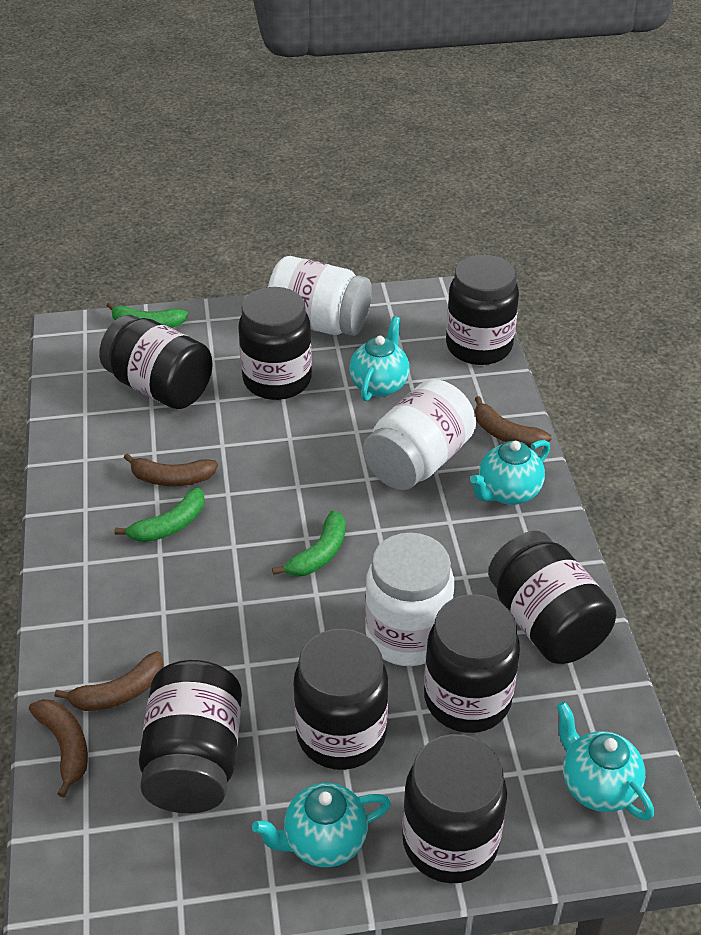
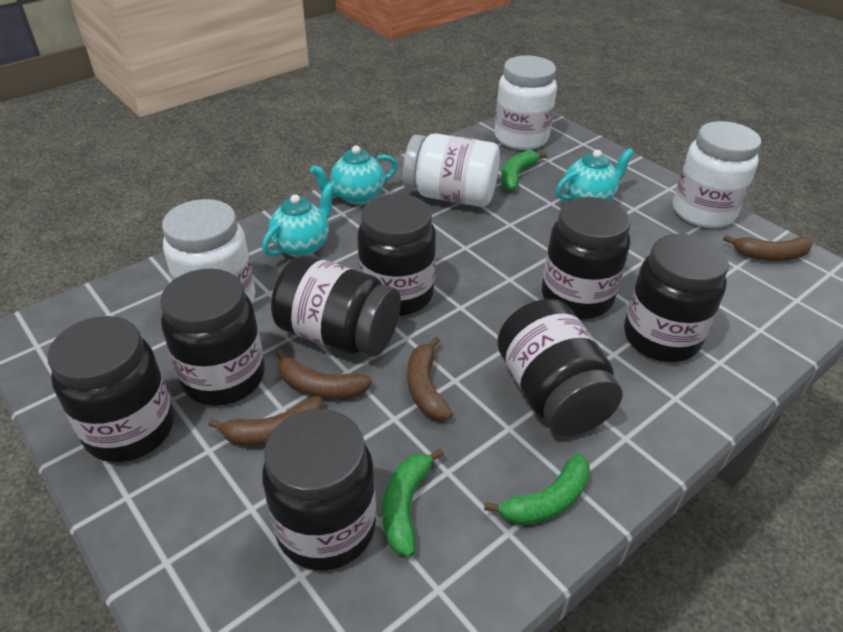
turquoise teapot: [252,783,391,867] [350,316,409,401] [470,440,550,505] [557,702,654,821] = 4 -> [262,183,334,257] [310,145,397,205] [556,148,634,201] = 3
white jar: [268,256,372,336] [363,379,476,490] [365,533,454,666] = 3 -> [162,199,256,303] [403,133,500,207] [494,56,557,150] [673,121,761,228] = 4

